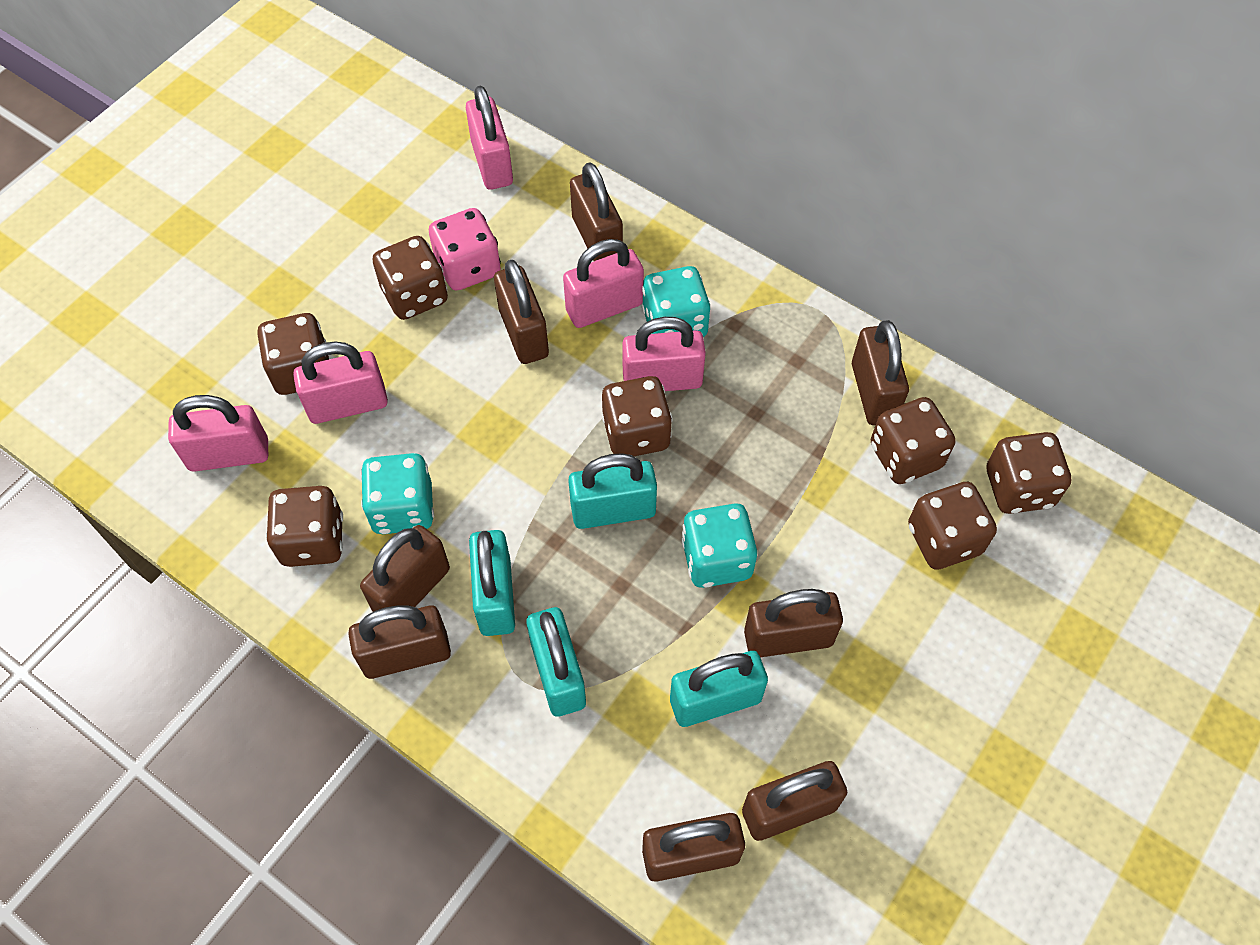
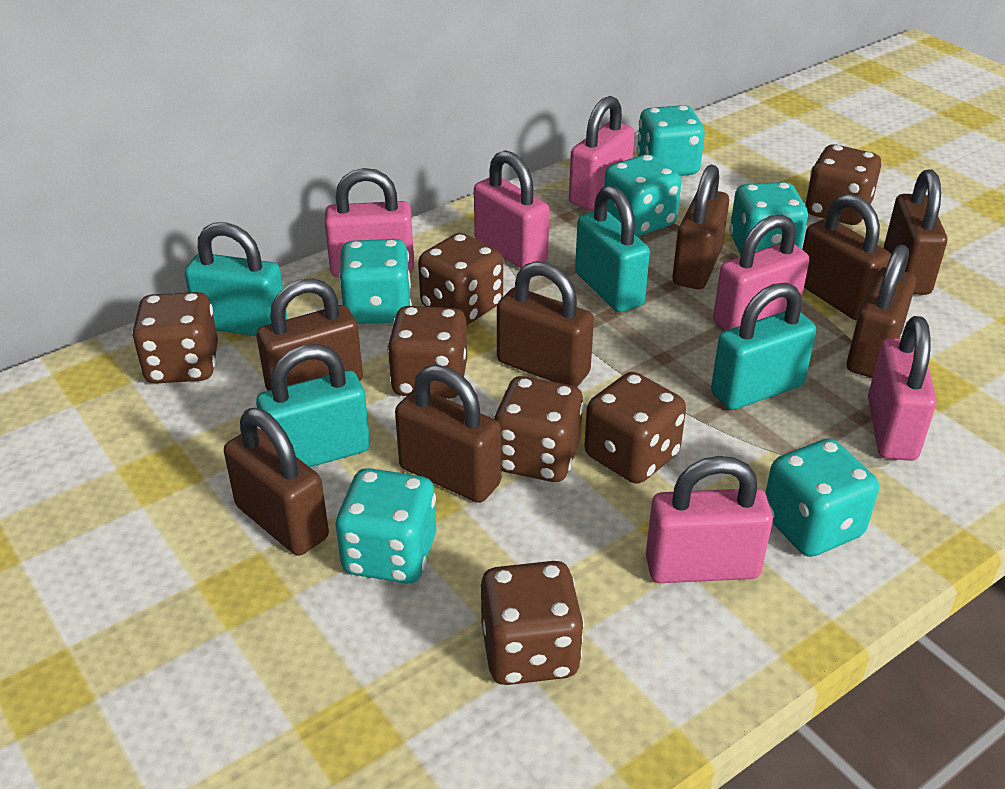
pink dice: [429,208,501,291] = 1 -> none = 0
pink padlock: [168,395,268,472] [293,341,388,424] [466,86,513,190] [563,239,644,328] [622,317,706,391] = 5 -> [325,168,414,277] [474,150,549,269] [569,96,635,210] [646,456,773,583] [713,214,809,331] [868,316,937,461] = 6
turquoise dice: [361,453,434,534] [642,266,710,337] [681,503,757,588] = 3 -> [335,468,436,583] [339,239,412,324] [604,154,681,236] [637,105,705,176] [729,182,808,255] [765,438,879,557] = 6

